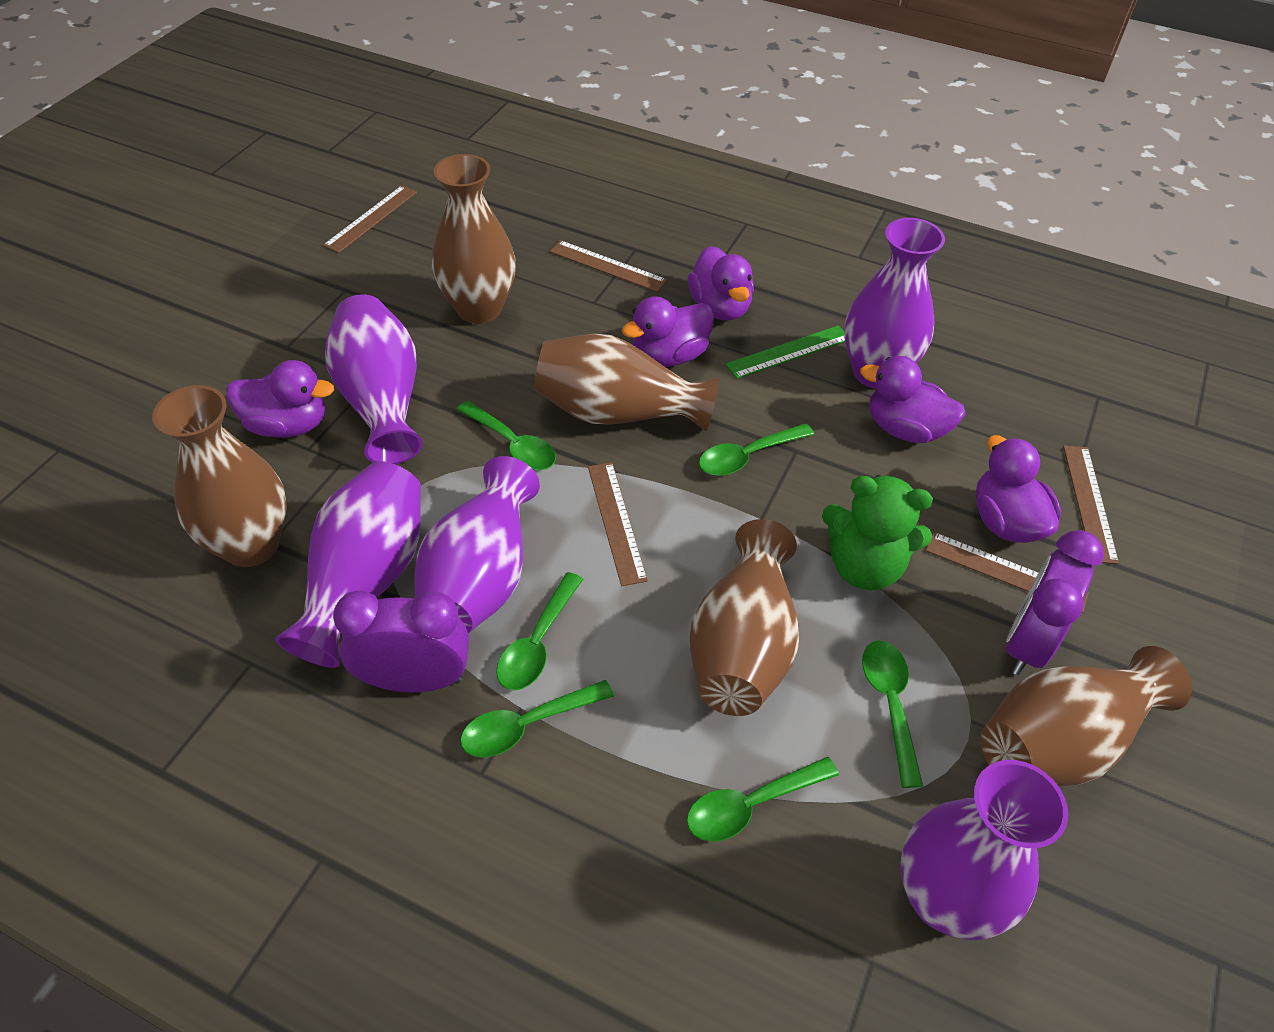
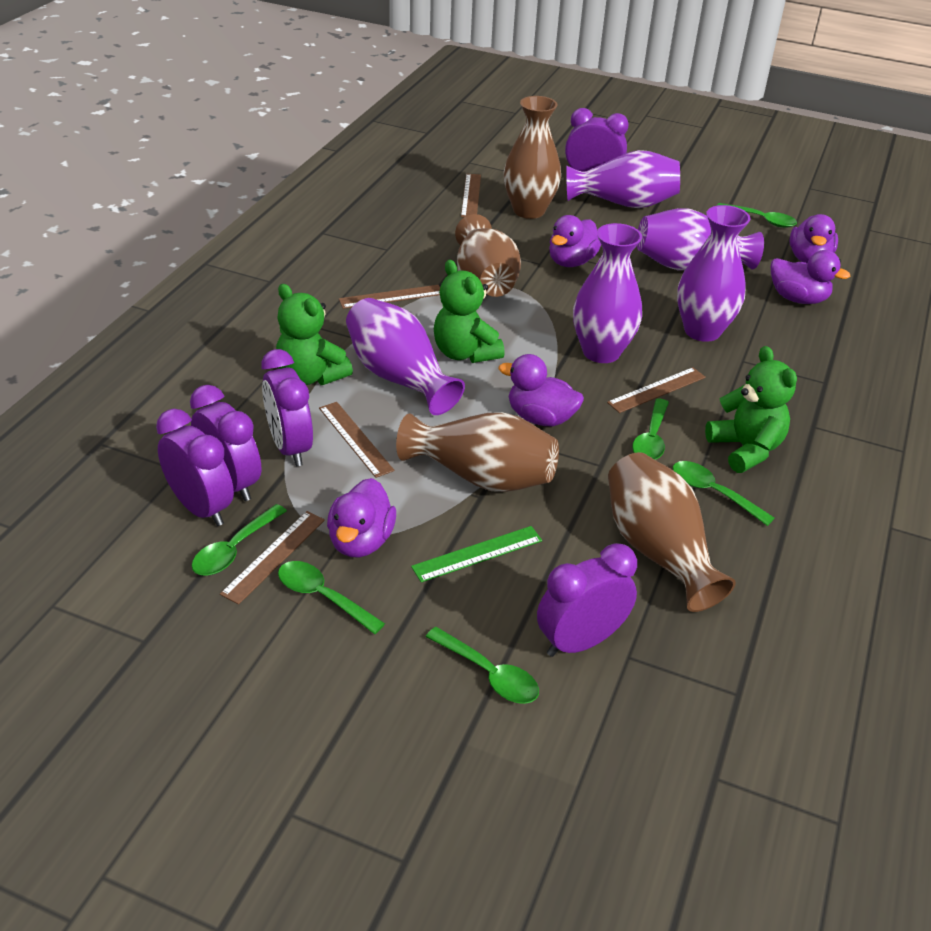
brown vase: [152,385,287,567] [432,154,516,324] [534,334,719,432] [689,519,799,716] [980,646,1192,786] = 5 -> [396,412,559,492] [455,214,521,297] [504,96,561,219] [608,452,736,612] = 4
green teddy bear: [822,475,933,590] = 1 -> [276,284,353,385] [434,260,504,363] [705,346,797,473] = 3
purple clock: [333,590,469,692] [1006,530,1104,675] = 2 -> [156,409,234,526] [190,385,261,501] [261,349,313,466] [537,543,637,657] [565,108,629,172] = 5

